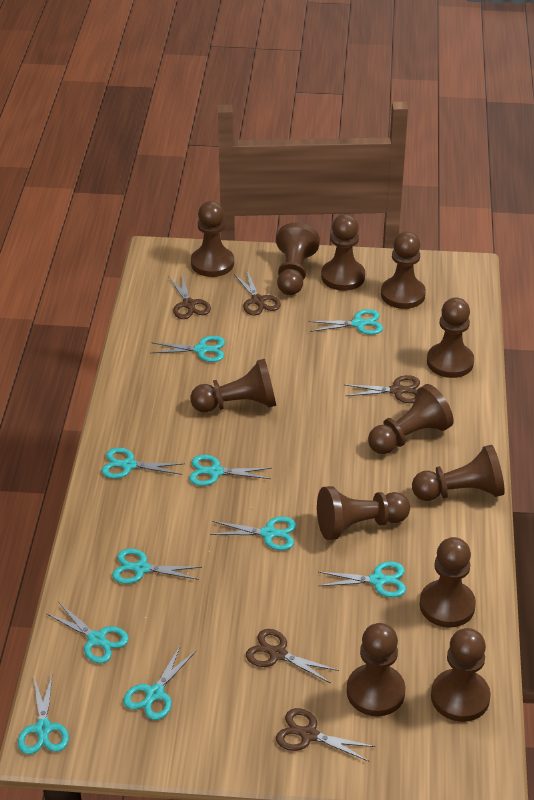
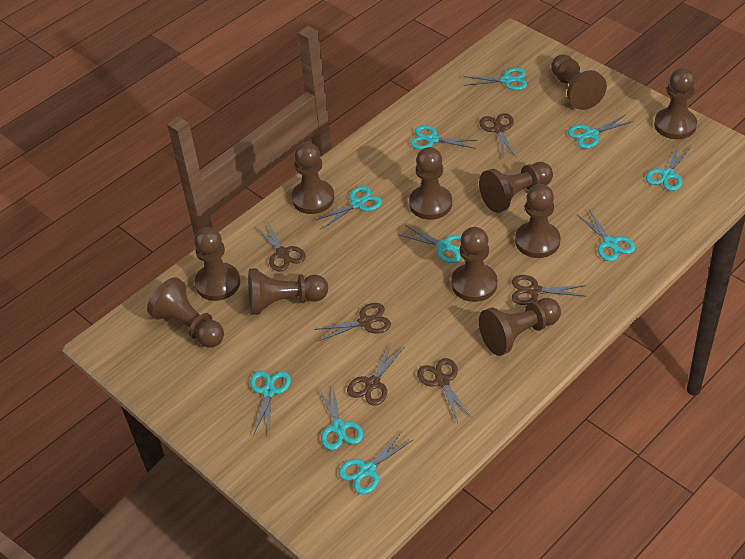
brown pawn: [190,359,276,412] [191,201,234,277] [276,223,320,295] [317,486,410,540] [321,214,365,291] [347,623,406,716] [368,384,454,454] [381,232,426,309] [412,445,505,501] [420,537,476,627] [427,298,474,378] [431,628,491,722] = 12 -> [147,277,224,347] [194,227,240,301] [248,268,328,315] [291,142,334,214] [409,147,452,220] [451,227,497,302] [479,162,553,213] [479,298,561,356] [515,184,561,258] [551,54,607,110] [654,68,697,139] = 11
brown scissors: [168,275,211,319] [234,271,281,315] [246,629,339,683] [276,708,375,761] [345,375,420,403] = 5 -> [255,221,306,272] [314,303,391,341] [347,343,404,405] [417,358,473,423] [479,113,517,159] [512,275,587,305] = 6

